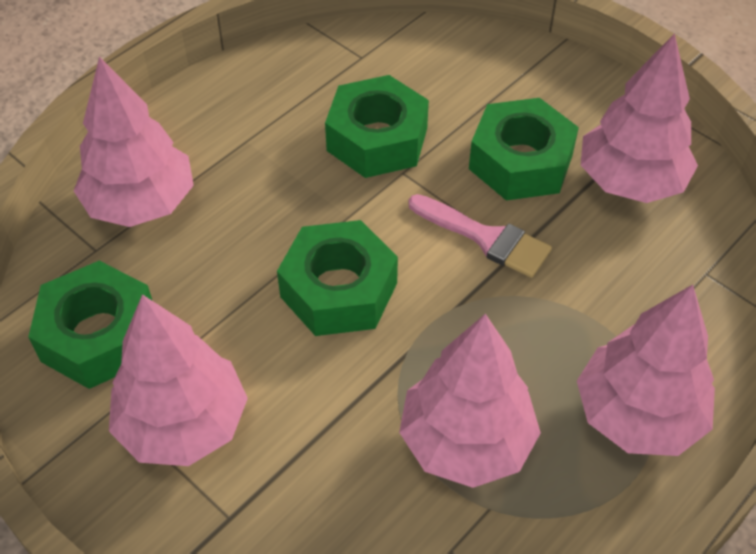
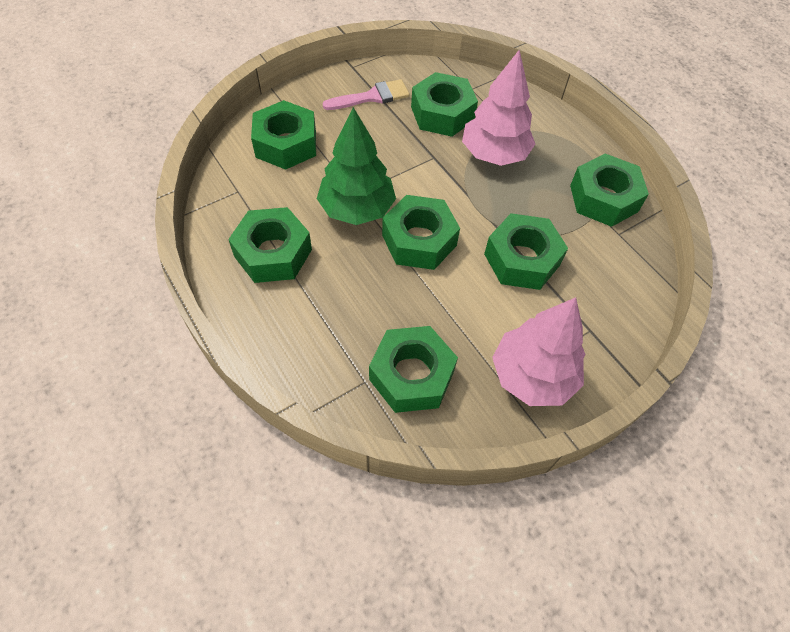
green nut: [28,261,152,389] [277,220,398,336] [325,75,429,178] [469,98,579,201] = 4 -> [228,207,312,283] [251,100,316,170] [369,326,458,413] [382,195,460,270] [411,72,478,137] [484,213,568,290] [570,154,649,227] = 7
green tree: none = 0 -> [317,107,396,225] = 1
pink tree: [74,57,194,227] [109,294,248,466] [399,314,541,488] [577,285,715,456] [581,33,698,203] = 5 -> [462,49,535,166] [492,298,585,406] = 2

